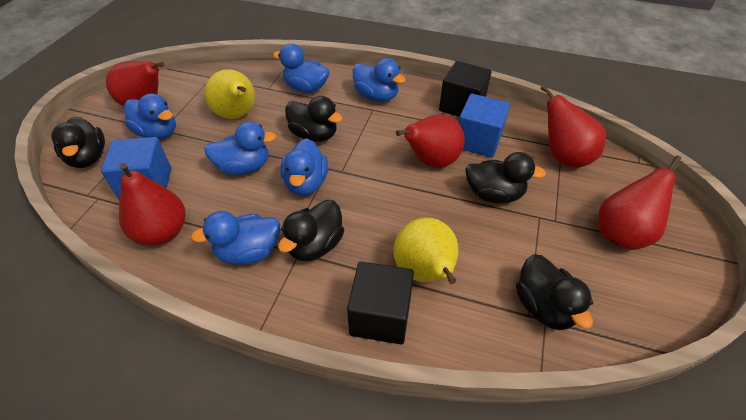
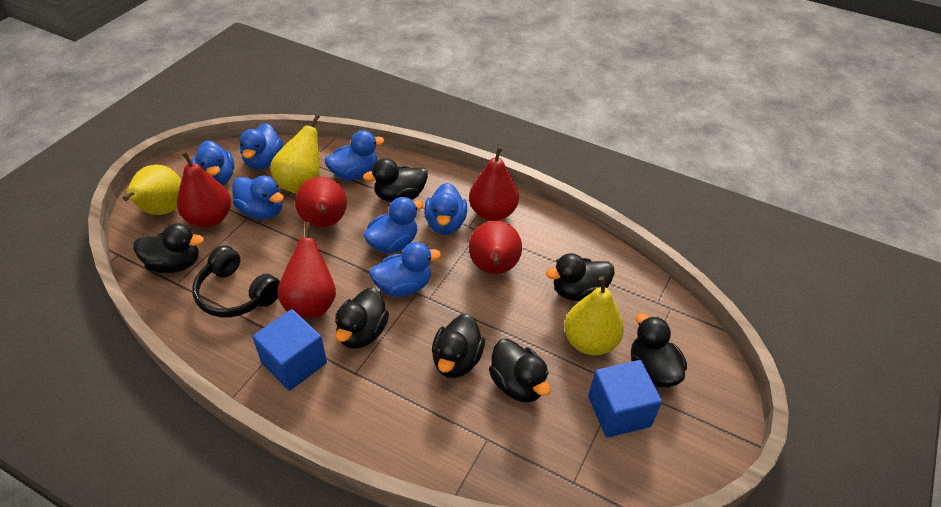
black cube: [347,261,414,345] [439,61,492,117] = 2 -> none = 0
black duck: [51,116,105,168] [278,200,344,261] [285,96,343,142] [465,152,546,204] [516,254,593,330] = 5 -> [133,223,204,273] [335,287,389,349] [363,158,428,202] [432,314,485,378] [489,339,550,402] [546,253,615,302] [631,313,687,388] = 7
black headphones: none = 0 -> [192,245,280,317] = 1
blue duck: [124,93,176,139] [191,211,280,265] [204,122,276,175] [273,43,330,93] [280,138,328,196] [353,58,406,102] = 6 -> [191,140,234,186] [232,176,284,219] [240,123,283,170] [325,130,385,180] [363,197,424,254] [369,242,442,297] [424,183,467,235] = 7
yellow pear: [205,69,255,119] [394,217,459,284] = 2 -> [123,165,181,215] [271,114,320,194] [564,277,624,356] = 3

